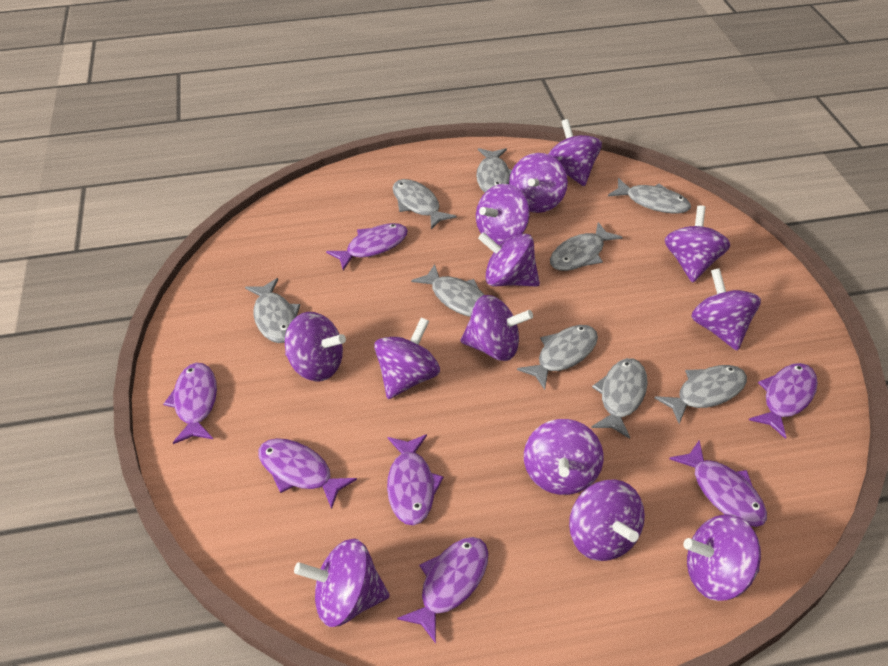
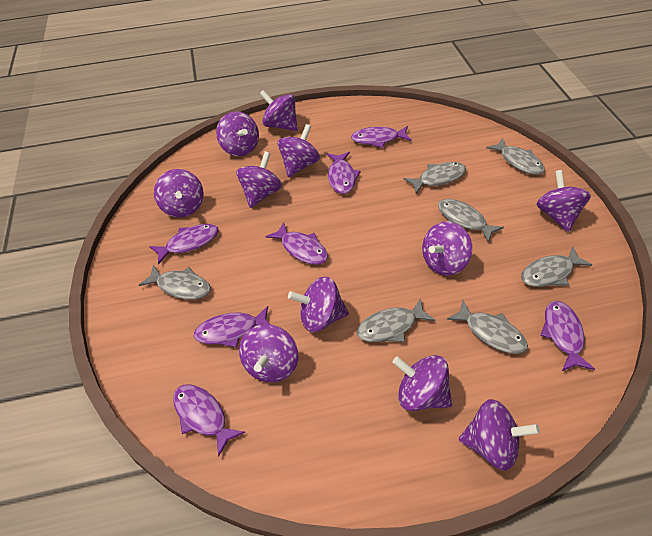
grey fish: [245,278,300,343] [393,179,457,230] [411,264,484,317] [476,148,512,193] [517,325,598,390] [550,222,623,271] [591,358,648,439] [608,178,691,214] [655,365,747,424] = 9 -> [139,265,211,300] [357,298,436,342] [404,162,466,194] [438,199,504,242] [447,300,528,354] [486,138,545,175] [521,247,592,287] = 7
purple spinning top: [285,312,346,381] [294,539,390,627] [374,317,440,399] [461,295,533,361] [476,184,530,245] [478,232,540,287] [509,153,568,213] [524,419,603,495] [548,119,602,186] [569,480,645,561] [665,205,730,283] [683,514,761,601] [691,268,761,351] = 13 -> [154,169,204,217] [216,112,259,156] [236,151,282,208] [239,325,298,382] [260,90,298,131] [278,124,320,177] [288,277,349,332] [392,355,452,411] [422,221,472,276] [459,399,540,471] [536,170,591,232] = 11

